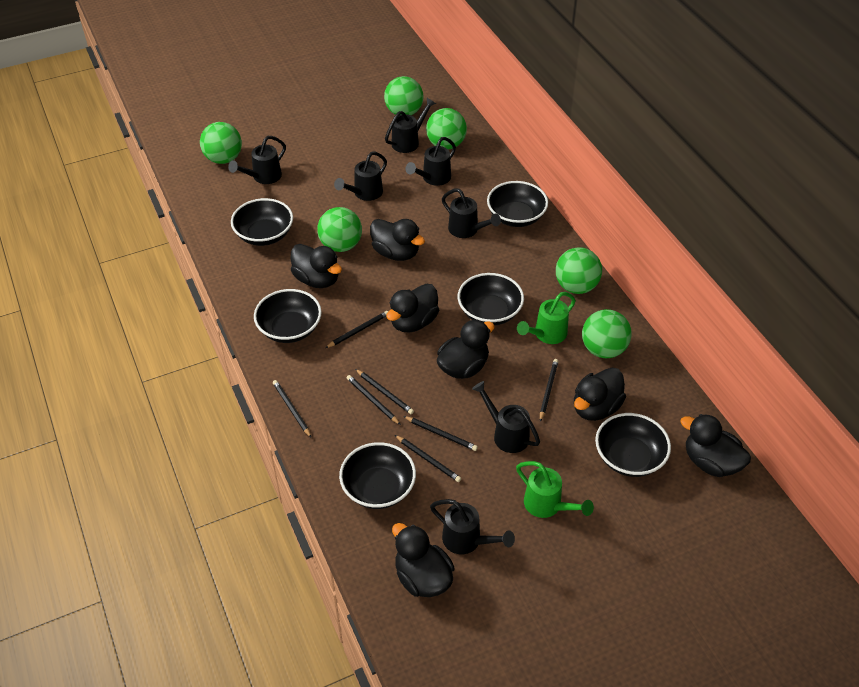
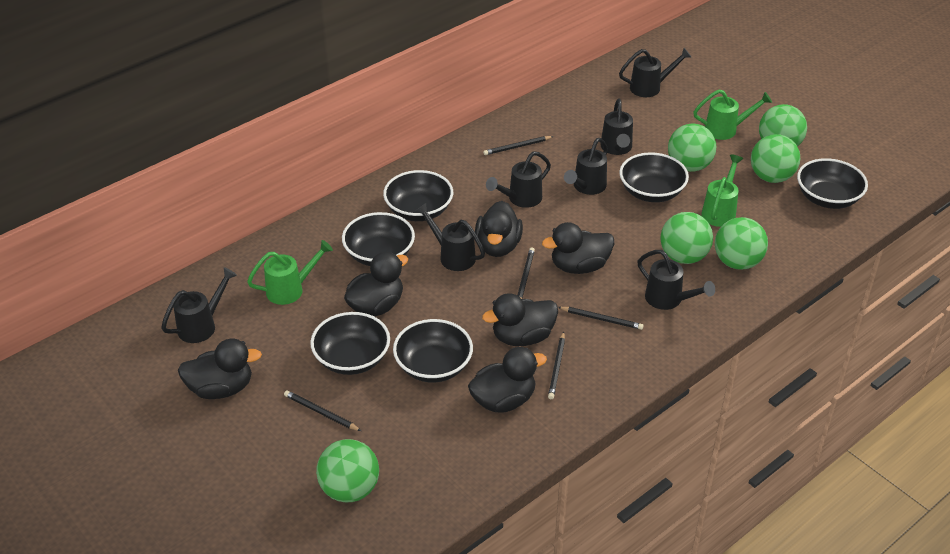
black duck: [290,244,342,288] [370,219,425,261] [386,284,439,332] [392,523,455,597] [437,319,495,379] [574,368,626,421] [680,414,751,477] = 7 -> [178,339,262,399] [344,252,408,317] [468,347,547,412] [475,201,523,257] [482,293,558,346] [542,222,614,274] = 6
black pencil: [273,380,311,437] [325,311,388,348] [347,375,401,425] [355,369,414,415] [395,435,461,482] [403,416,478,451] [540,359,559,422] = 7 -> [284,390,361,431] [483,136,554,155] [517,248,535,299] [548,332,565,399] [558,307,644,330] = 5
green watering can: [516,461,594,518] [517,292,576,344] = 2 -> [247,240,333,305] [693,89,772,140] [701,154,743,227] = 3

